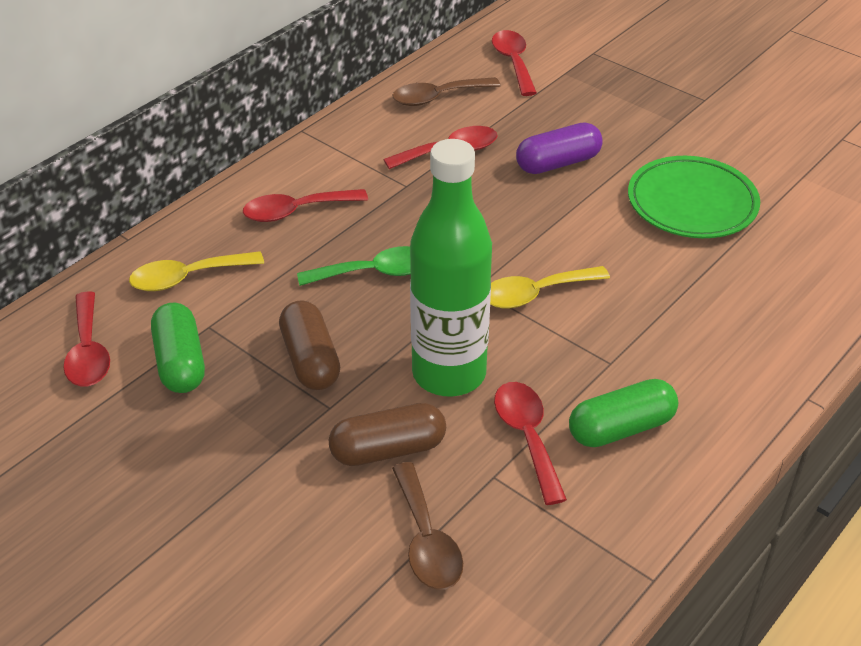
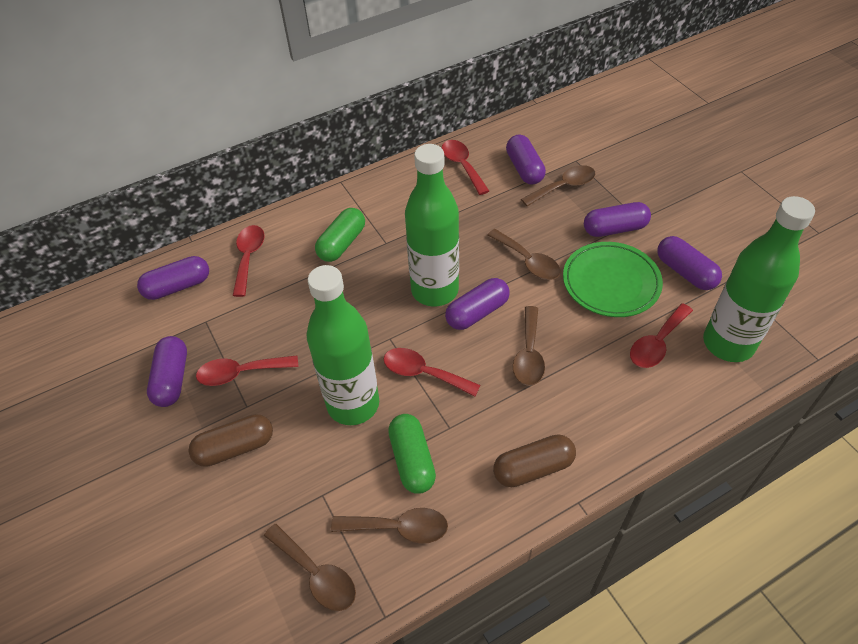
brown spoon: [392,77,501,106] [392,462,463,590] = 2 -> [264,524,356,611] [331,508,448,544] [487,229,561,280] [513,306,545,386] [521,165,595,206] = 5
green bottle: [410,139,492,397] = 1 -> [307,265,379,425] [405,144,459,306] [703,196,815,362] = 3
green spoon: [297,246,411,286] = 1 -> none = 0
purple capsule: [516,122,603,174] = 1 -> [137,256,209,300] [147,336,187,407] [445,278,510,330] [506,134,546,185] [584,202,651,237] [657,236,722,290] = 6
yellow spoon: [129,251,264,291] [490,266,610,309] = 2 -> none = 0

